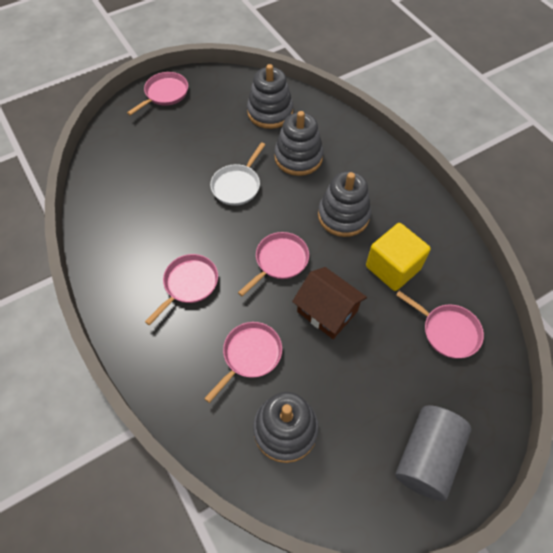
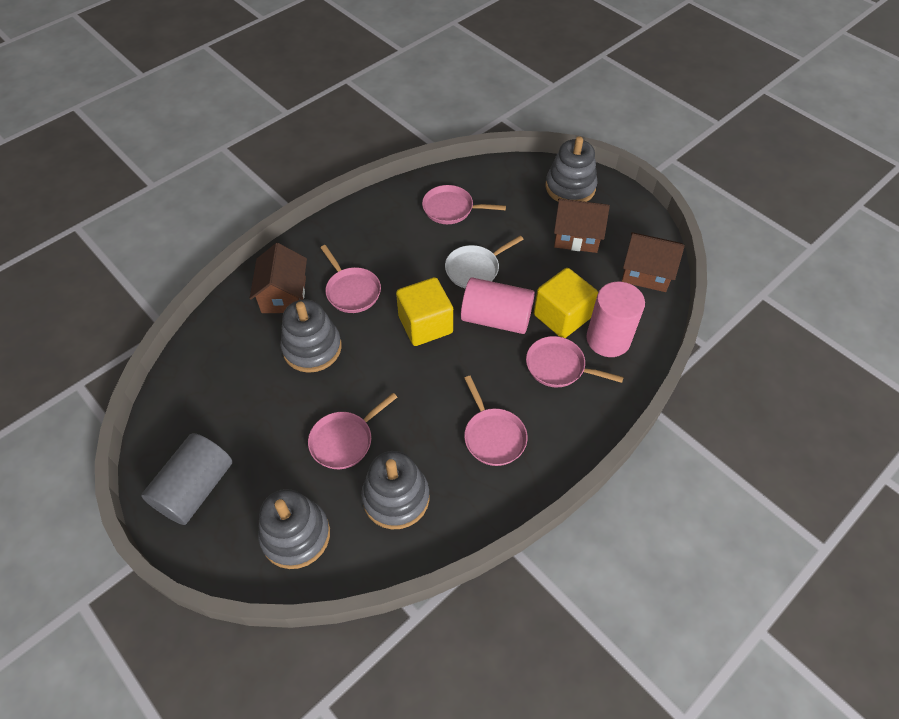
brown house: [292,267,367,339] = 1 -> [250,243,307,313] [554,199,610,253] [622,232,685,292] = 3
pink cylinder: none = 0 -> [461,277,535,334] [586,282,645,357] = 2
yellow cube: [366,223,431,291] = 1 -> [396,277,453,346] [534,268,598,338] = 2

